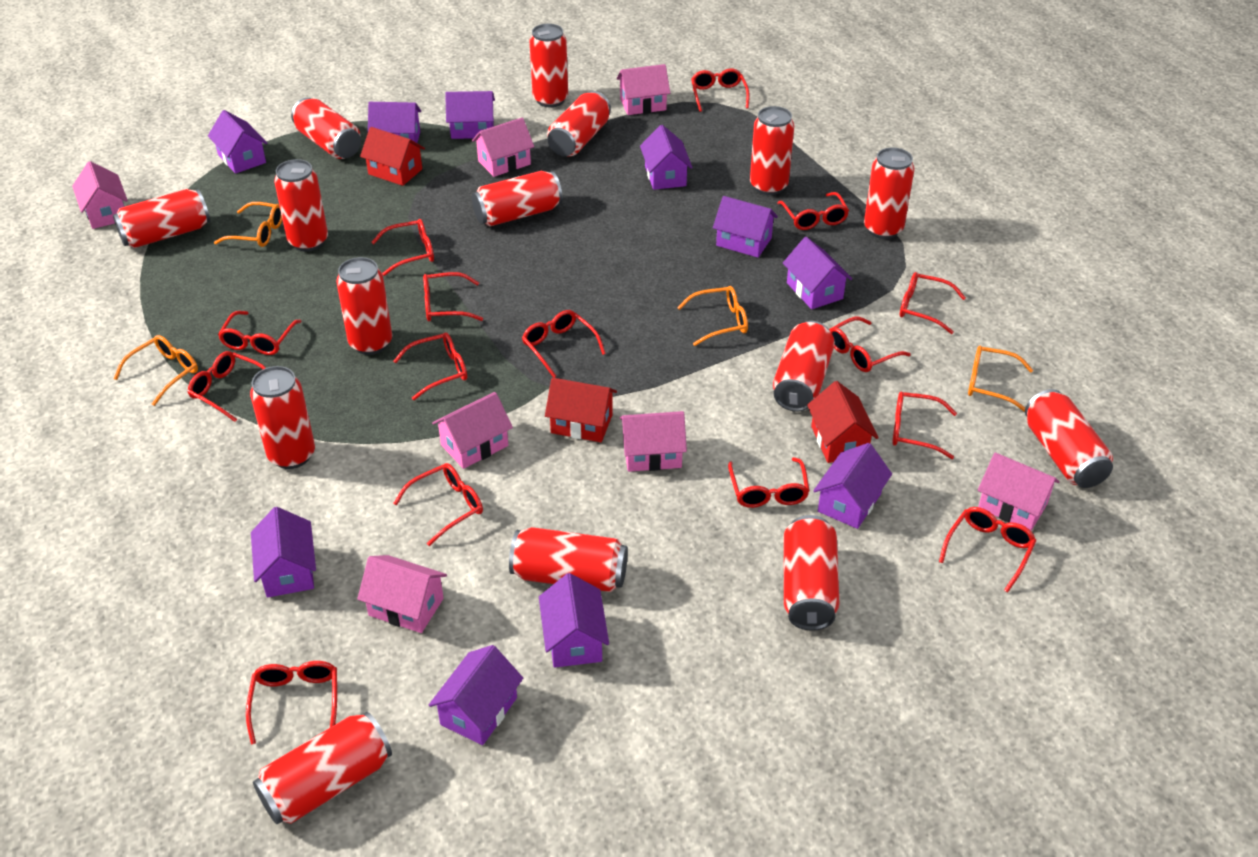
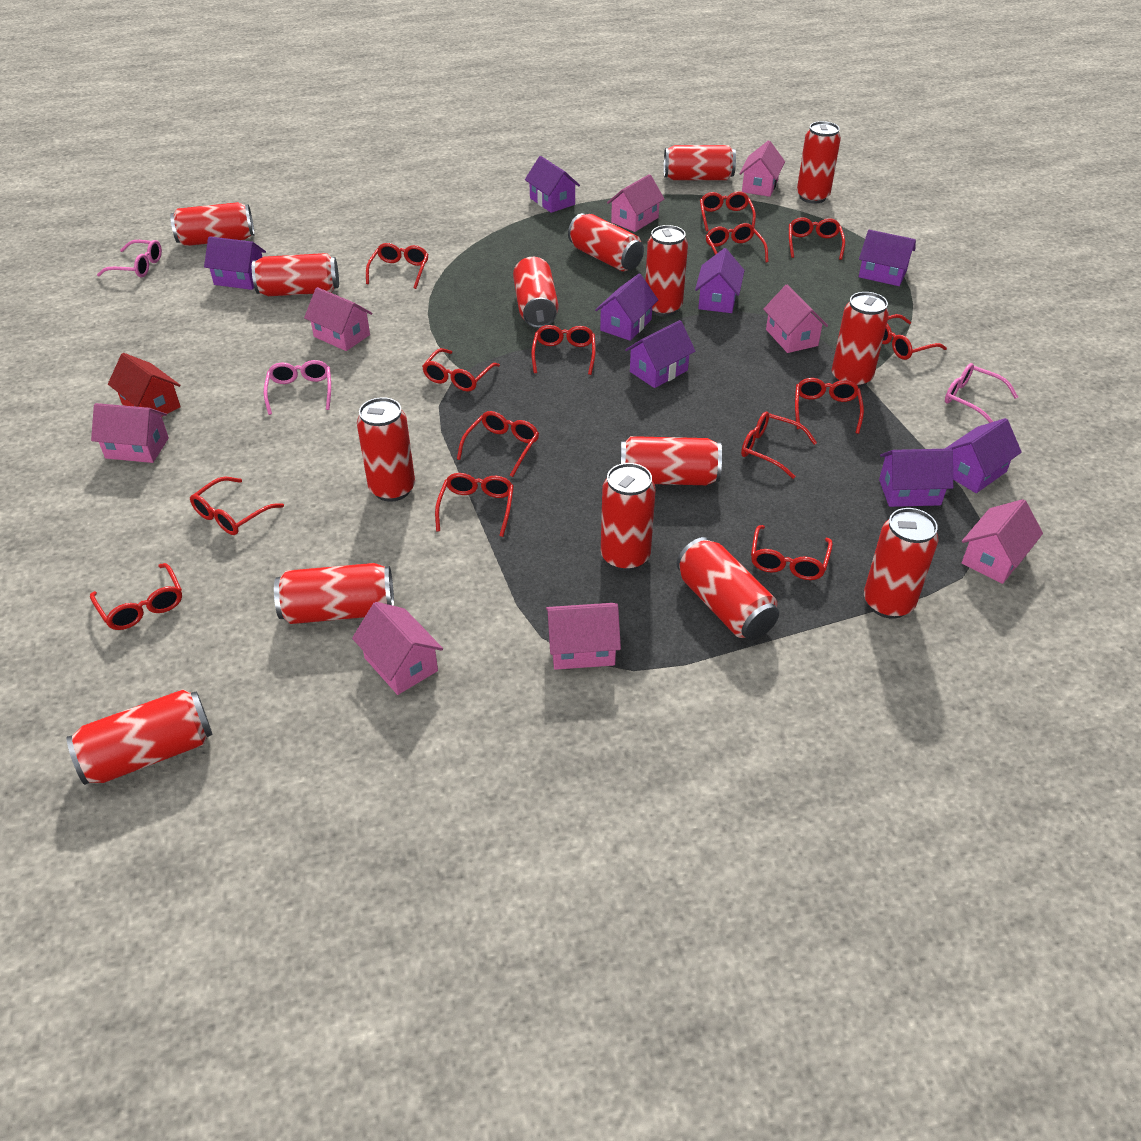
orange glasses: [114,335,198,406] [214,202,282,247] [677,286,748,346] [968,346,1033,412] = 4 -> none = 0
pink glasses: none = 0 -> [97,240,162,277] [264,360,331,415] [945,363,1018,423] = 3
pink house: [72,161,128,229] [357,555,447,633] [432,392,513,469] [472,118,534,177] [617,64,670,115] [620,411,687,472] [978,452,1060,531] = 7 -> [91,403,169,463] [304,287,372,351] [352,602,443,695] [546,603,621,670] [607,174,664,232] [739,140,785,197] [763,285,828,353] [962,499,1043,584] = 8
purple house: [208,110,267,174] [251,507,316,598] [368,102,421,143] [429,645,523,745] [445,91,495,139] [539,573,609,668] [640,125,693,190] [713,196,778,258] [783,237,852,309] [813,443,892,529] = 10 -> [204,236,266,290] [525,156,580,213] [595,274,658,341] [625,320,696,388] [695,248,745,313] [859,230,916,286] [879,448,953,507] [945,418,1022,493] = 8
red glasses: [188,351,266,422] [218,311,302,355] [246,661,337,745] [372,219,434,276] [393,463,483,546] [394,332,467,400] [423,272,483,322] [522,310,606,378] [691,68,750,112] [728,457,810,508] [777,192,849,230] [829,317,911,372] [892,391,957,459] [900,272,966,334] [939,507,1037,593] = 15 -> [90,563,182,630] [190,477,284,535] [366,243,429,289] [422,348,500,392] [435,473,514,537] [457,411,539,477] [531,325,596,375] [700,191,756,232] [706,223,769,263] [741,411,817,479] [751,525,833,580] [789,217,845,260] [795,378,864,434] [882,314,947,360] = 14
red house: [360,127,425,186] [545,378,617,442] [807,381,879,463] = 3 -> [108,353,181,414] = 1

